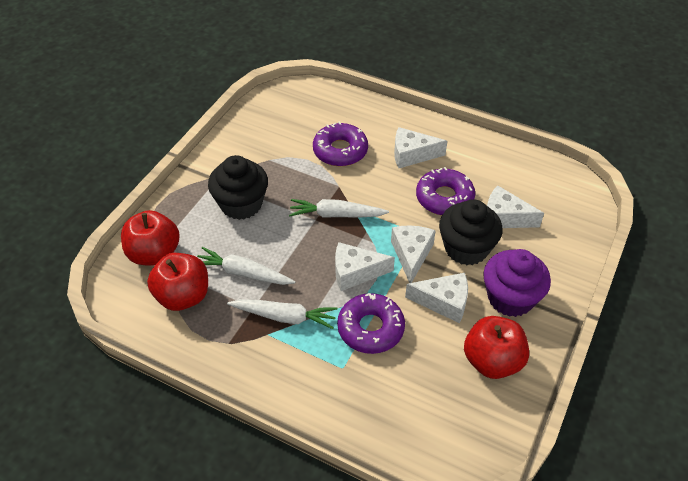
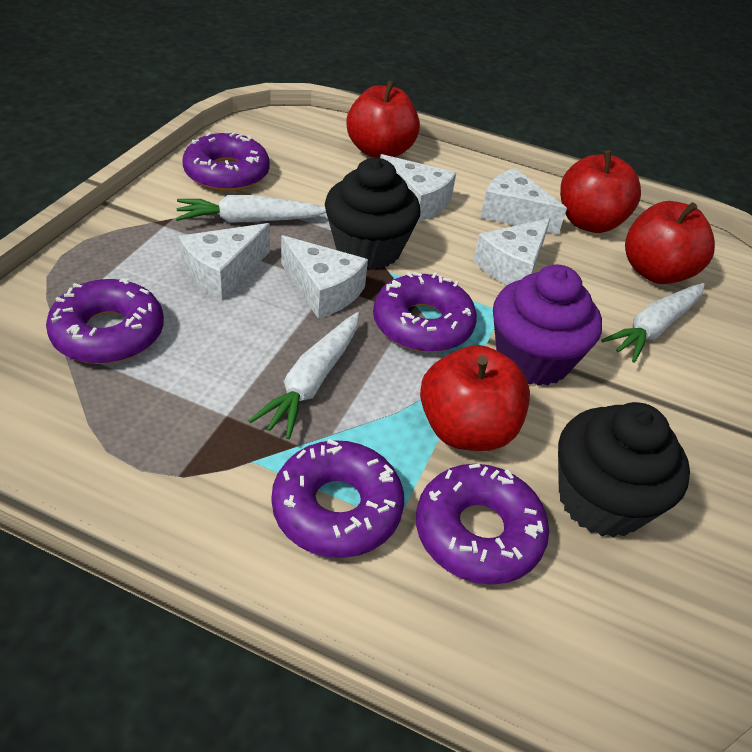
purple donut: [313,121,368,166] [337,293,405,354] [416,167,475,215] = 3 -> [46,278,164,364] [182,131,270,191] [271,439,404,558] [373,272,477,352] [416,464,549,585] = 5
red apple: [121,210,180,266] [147,253,208,311] [464,316,529,379] = 3 -> [347,80,420,158] [420,345,530,451] [560,150,641,233] [625,201,715,284] = 4

